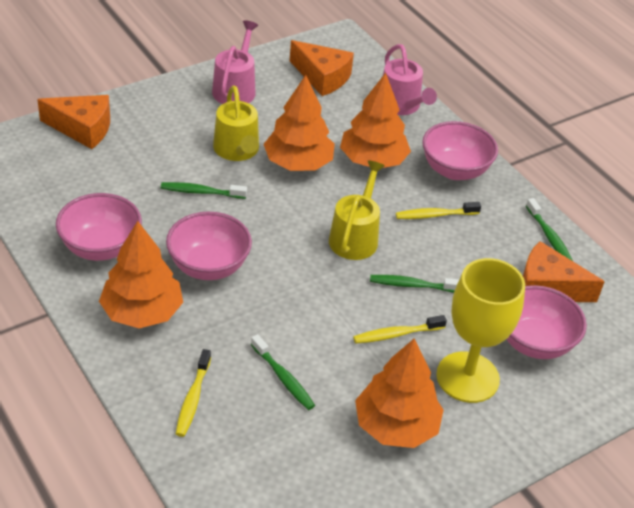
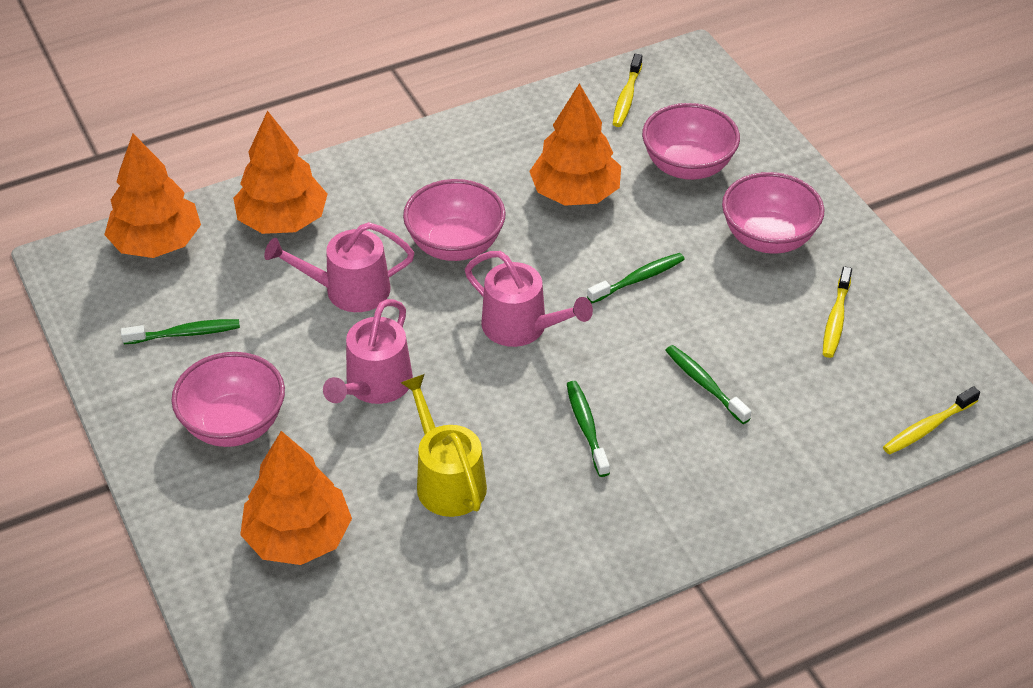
orange cheese: [37,95,110,149] [290,40,354,96] [523,241,605,302] = 3 -> none = 0
pink watering can: [212,21,258,104] [383,44,437,115] = 2 -> [264,222,414,312] [323,299,413,404] [465,251,593,347] = 3
yellow goblet: [436,258,525,403] = 1 -> none = 0
yellow watering can: [213,86,259,161] [329,161,385,260] = 2 -> [401,374,487,517] = 1

